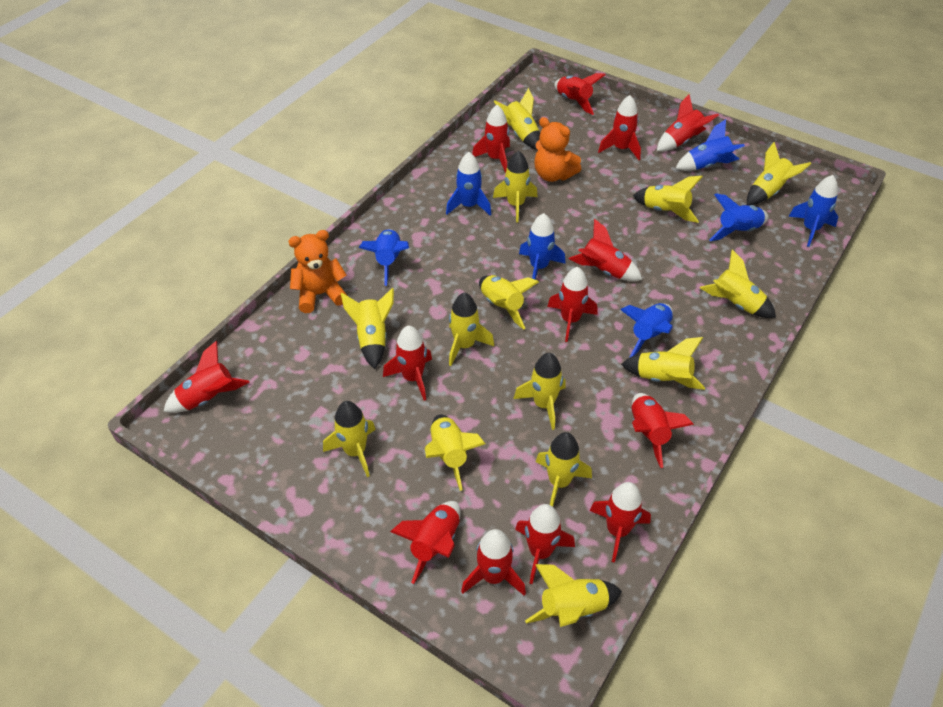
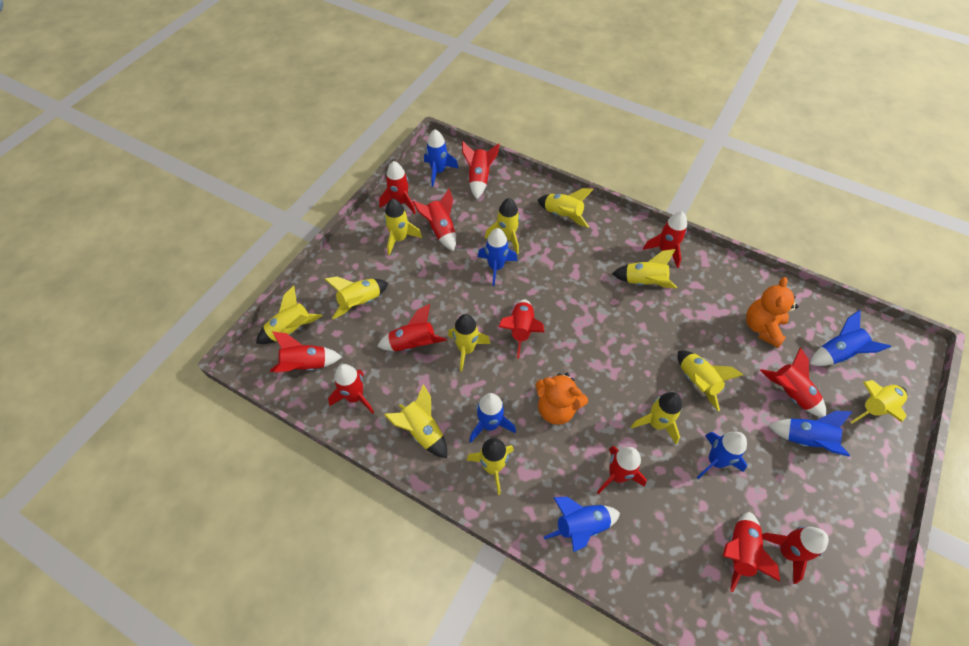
red rocket: [163,341,250,413] [383,326,432,401] [390,501,461,584] [461,529,526,596] [472,105,510,173] [515,504,575,584] [547,267,597,342] [554,73,605,115] [569,219,642,281] [590,482,651,563] [598,95,641,160] [632,393,694,468] [657,94,719,151] = 13 -> [270,331,342,373] [328,364,374,414] [377,304,447,351] [379,161,416,214] [413,189,456,251] [462,141,500,199] [498,299,544,359] [597,446,647,494] [643,211,687,268] [723,512,780,592] [760,347,826,417] [762,526,829,584] = 12
yellow rocket: [323,401,376,477] [341,288,394,369] [425,415,485,491] [449,292,494,366] [479,275,539,330] [493,151,538,223] [494,88,540,150] [513,353,566,430] [525,564,622,627] [536,432,592,507] [621,337,705,390] [633,176,703,223] [700,250,776,318] [747,142,811,205] = 14 -> [256,286,322,344] [325,277,388,319] [384,199,422,255] [384,384,447,458] [448,314,491,372] [467,438,514,495] [485,198,520,254] [538,188,594,228] [612,249,677,288] [631,392,682,444] [677,351,743,411] [851,380,907,424] = 12

